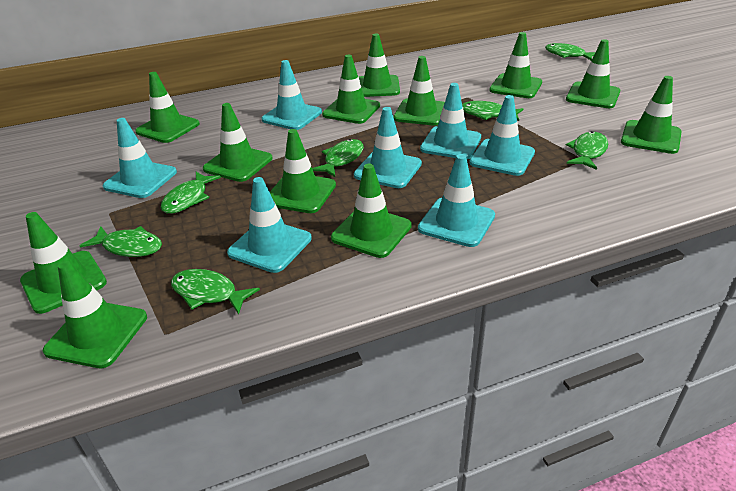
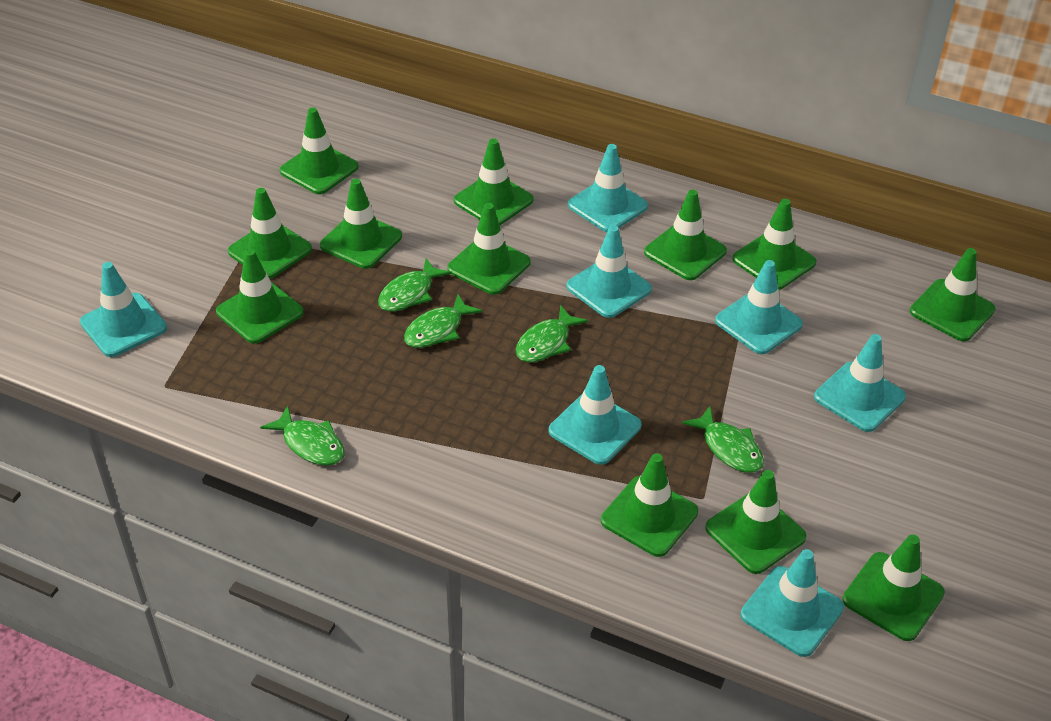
green fish: [80,226,162,257] [161,172,221,214] [171,269,260,315] [312,139,364,177] [462,101,523,121] [545,43,595,60] [566,131,608,170] = 7 -> [260,405,345,466] [378,258,451,312] [404,294,482,348] [515,305,588,362] [682,406,764,473] = 5

